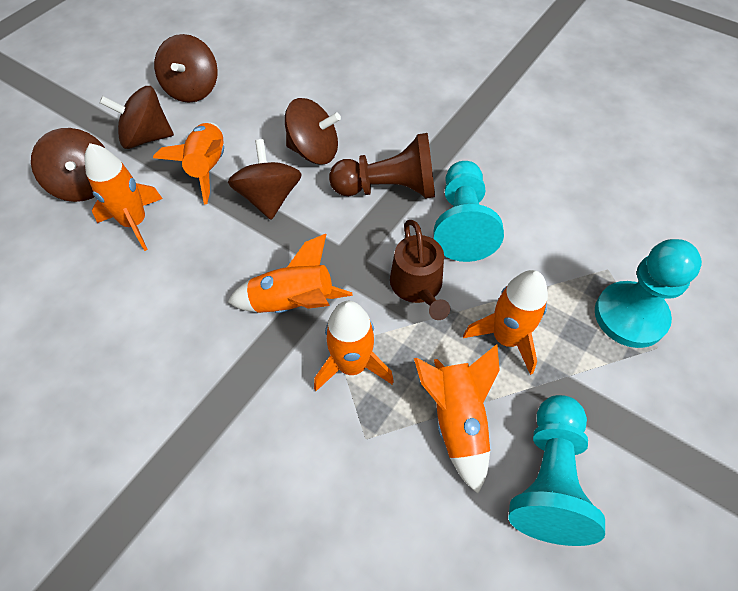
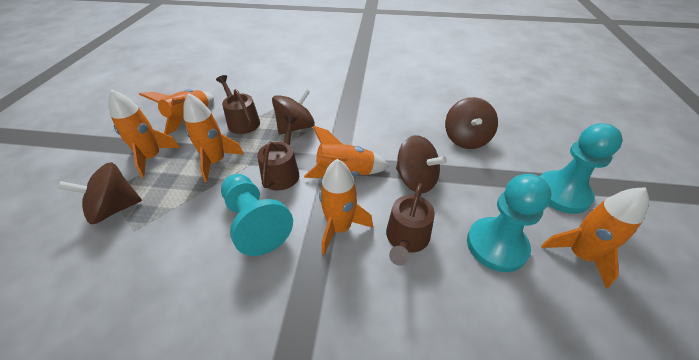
brown pawn: [329,133,435,199] = 1 -> none = 0
brown spinning top: [31,128,106,202] [100,86,174,149] [154,34,218,103] [228,139,302,220] [285,98,341,164] = 5 -> [58,162,142,224] [272,88,315,135] [396,135,447,193] [445,97,498,149] = 4
brown watering can: [390,220,450,320] = 1 -> [216,75,260,134] [257,116,299,191] [386,183,435,266] = 3

